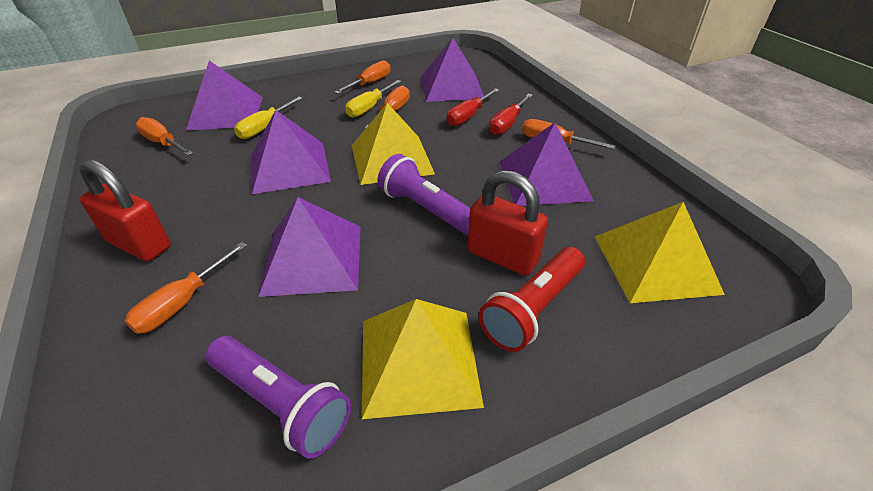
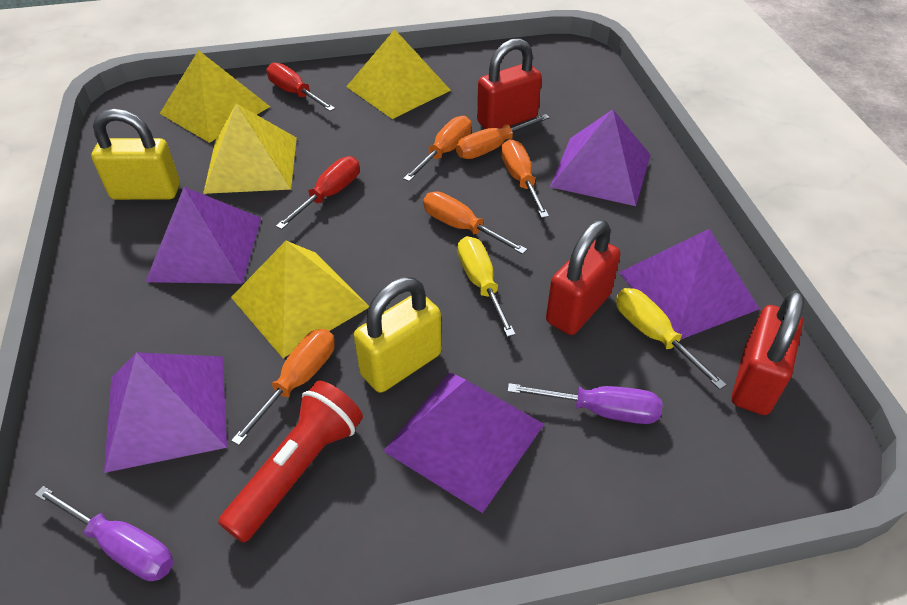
purple flashlight: [206,336,351,459] [377,154,471,235] = 2 -> none = 0
purple screwdriver: none = 0 -> [35,486,174,581] [507,383,663,424] = 2
red padlock: [79,159,171,261] [468,170,548,276] = 2 -> [477,38,542,129] [546,220,621,335] [732,290,804,415] = 3
yellow padlock: none = 0 -> [91,109,180,200] [354,277,442,393] = 2
yellow pyramid: [352,103,435,185] [362,299,484,419] [595,202,725,303] = 3 -> [160,50,270,143] [203,103,297,194] [231,241,369,358] [346,29,451,119] = 4

